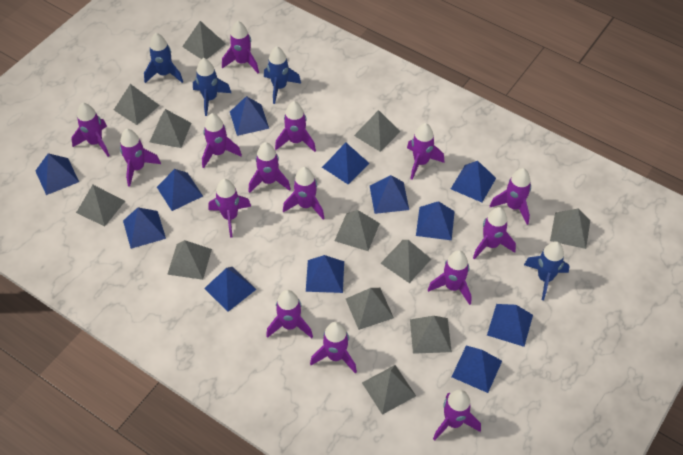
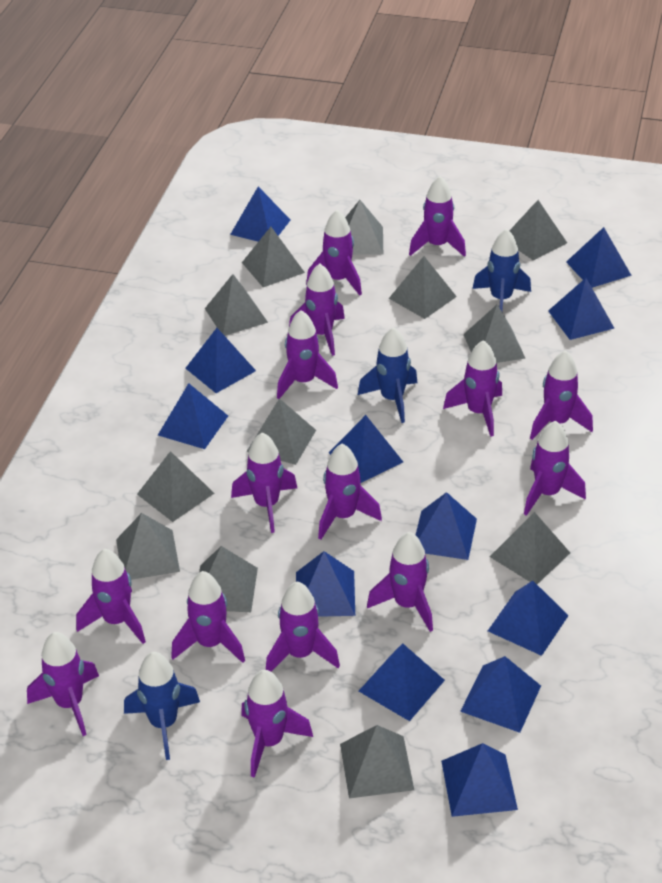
blue rocket: [144,33,183,83] [193,58,231,116] [264,46,301,104] [524,241,570,300] = 4 -> [124,652,200,760] [358,327,417,423] [472,228,531,311] = 3

